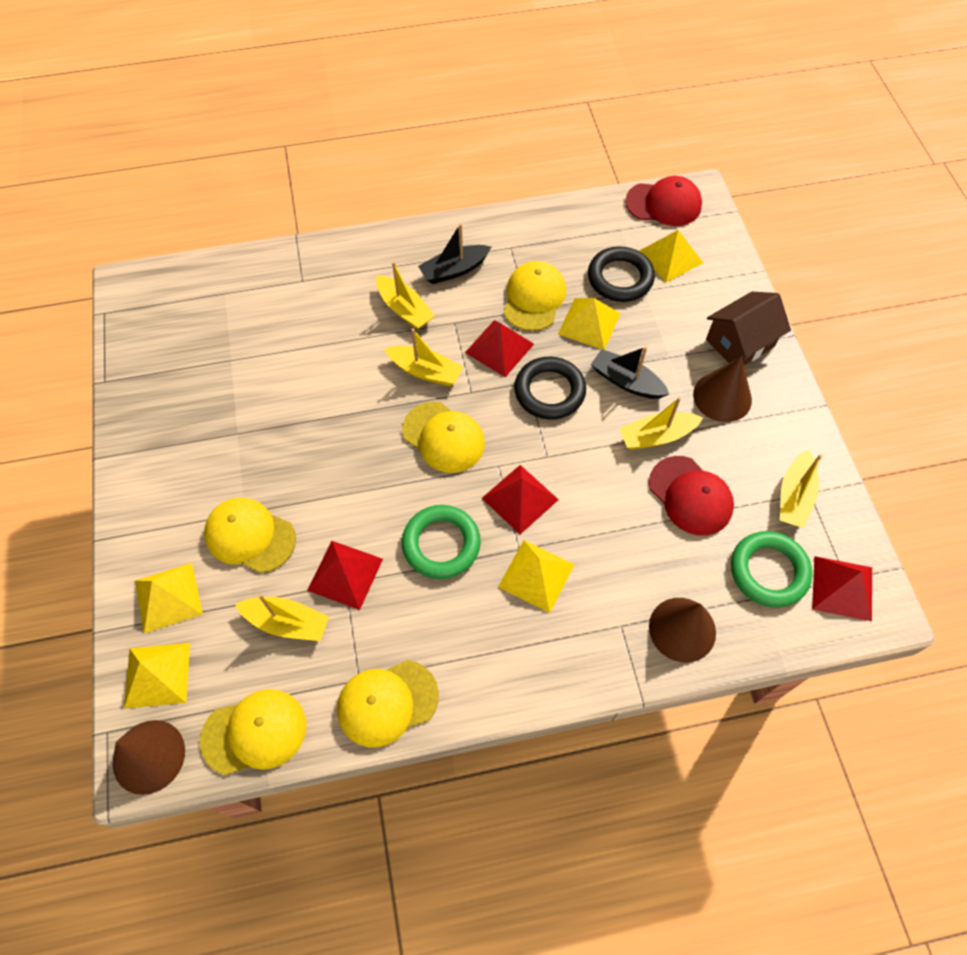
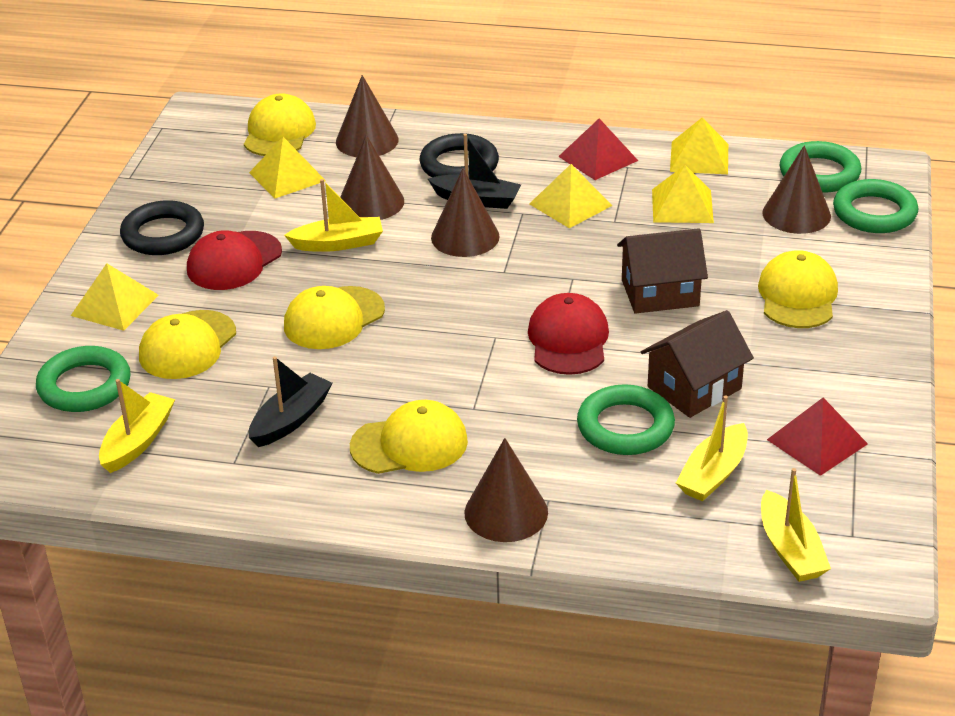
brown cone: [113,720,185,795] [649,598,716,663] [693,357,752,422] = 3 -> [336,75,399,157] [340,135,404,220] [431,168,500,257] [464,438,548,542] [762,145,831,234] = 5
brown house: [706,292,791,365] = 1 -> [617,228,708,314] [641,310,754,418] = 2
green ring: [402,505,481,579] [731,531,812,607] = 2 -> [36,346,130,412] [577,384,675,455] [780,141,861,192] [833,179,918,233] = 4
red pyramid: [307,541,383,610] [465,320,534,377] [482,465,559,534] [812,556,872,621] = 4 -> [558,118,638,180] [767,398,868,476] = 2
yellow boat: [235,594,329,641] [376,262,435,330] [385,328,463,386] [619,397,703,449] [780,450,822,528] = 5 -> [99,379,175,473] [284,179,383,252] [676,395,748,501] [761,468,831,582] = 4

